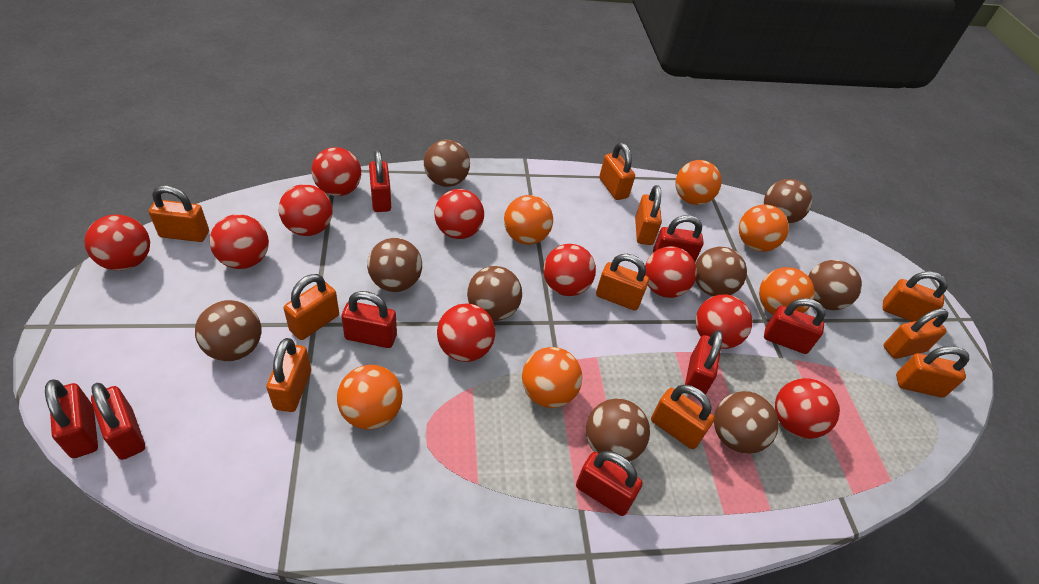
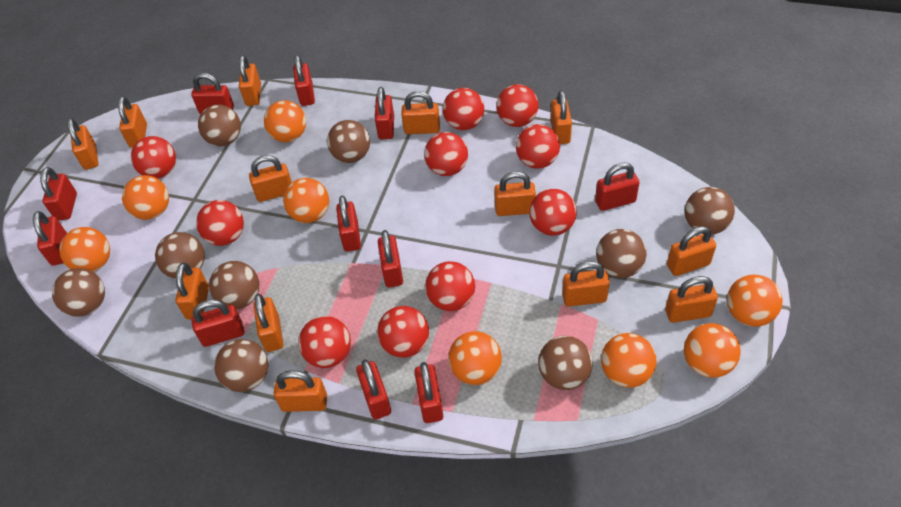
orange ball: [337,365,403,430] [504,195,553,245] [522,347,582,408] [676,160,722,205] [739,205,789,252] [759,267,815,315] = 6 -> [59,227,110,272] [122,175,169,220] [264,100,306,142] [283,178,329,223] [449,331,502,385] [601,333,657,388] [684,323,741,378] [727,275,783,327] = 8
orange padlock: [149,185,209,242] [266,338,311,412] [284,274,339,340] [596,254,649,311] [599,143,635,200] [635,185,662,245] [651,385,715,449] [883,271,948,322] [884,309,948,359] [896,346,969,398] = 10 -> [67,118,99,170] [118,96,147,148] [175,263,209,319] [239,55,261,106] [249,155,292,202] [253,294,283,352] [274,370,327,412] [401,91,440,134] [494,171,536,216] [551,90,572,144] [562,261,610,307] [665,276,718,323] [667,226,716,276] = 13
red padlock: [45,379,98,458] [91,383,145,460] [341,291,397,348] [369,150,391,212] [576,451,642,516] [653,215,704,262] [685,330,723,394] [764,298,826,354] = 8 -> [33,211,67,266] [40,167,77,220] [191,73,234,114] [191,300,244,347] [293,55,315,106] [336,196,361,252] [356,360,391,420] [375,87,394,140] [378,230,403,287] [414,362,443,423] [595,162,640,211] = 11

